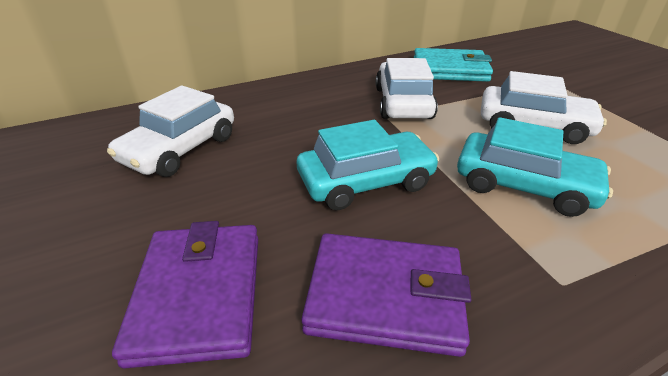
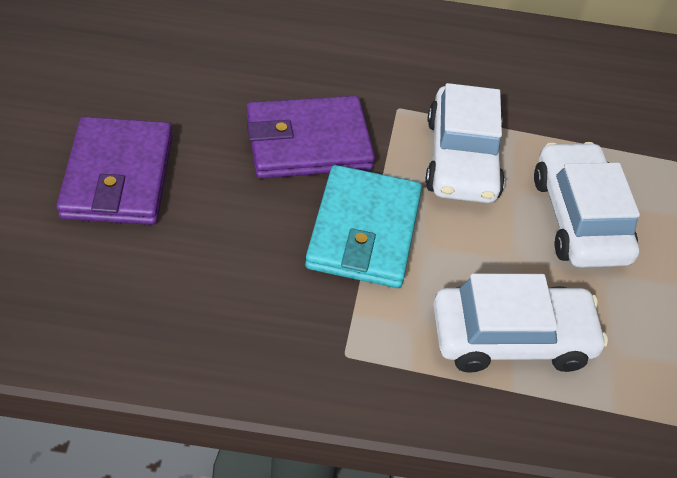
turquoise car: [297,120,439,210] [457,117,613,217] = 2 -> none = 0

